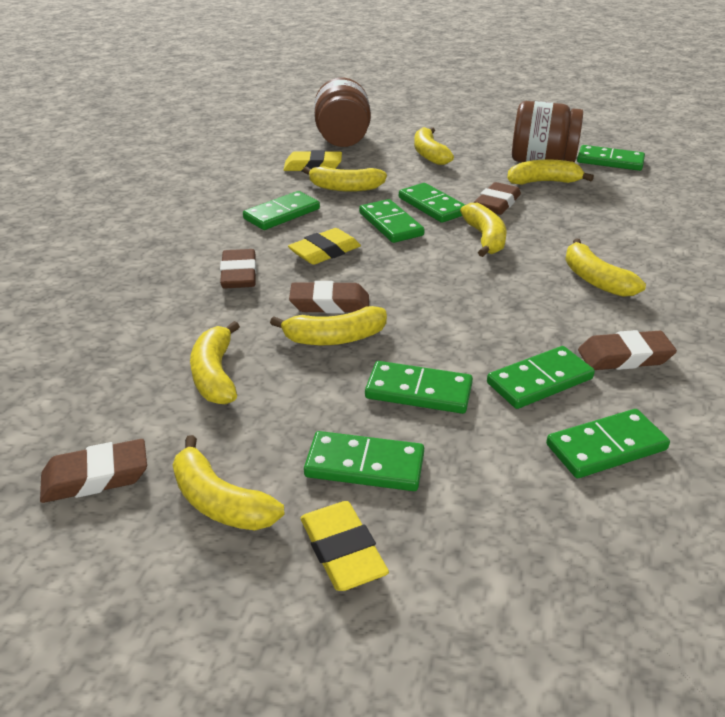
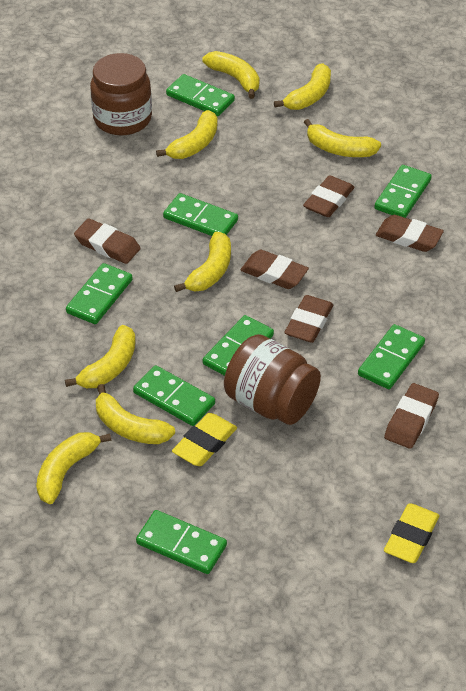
brown eraser: [40,439,147,503] [220,249,257,289] [289,281,369,313] [474,182,521,215] [578,330,677,370] = 5 -> [74,218,141,264] [241,250,309,289] [284,295,333,343] [303,175,354,217] [376,215,444,252] [384,383,439,449] = 6
yellow eraser: [284,150,342,172] [288,228,361,265] [301,501,389,591] = 3 -> [172,413,237,466] [384,503,440,563] = 2

